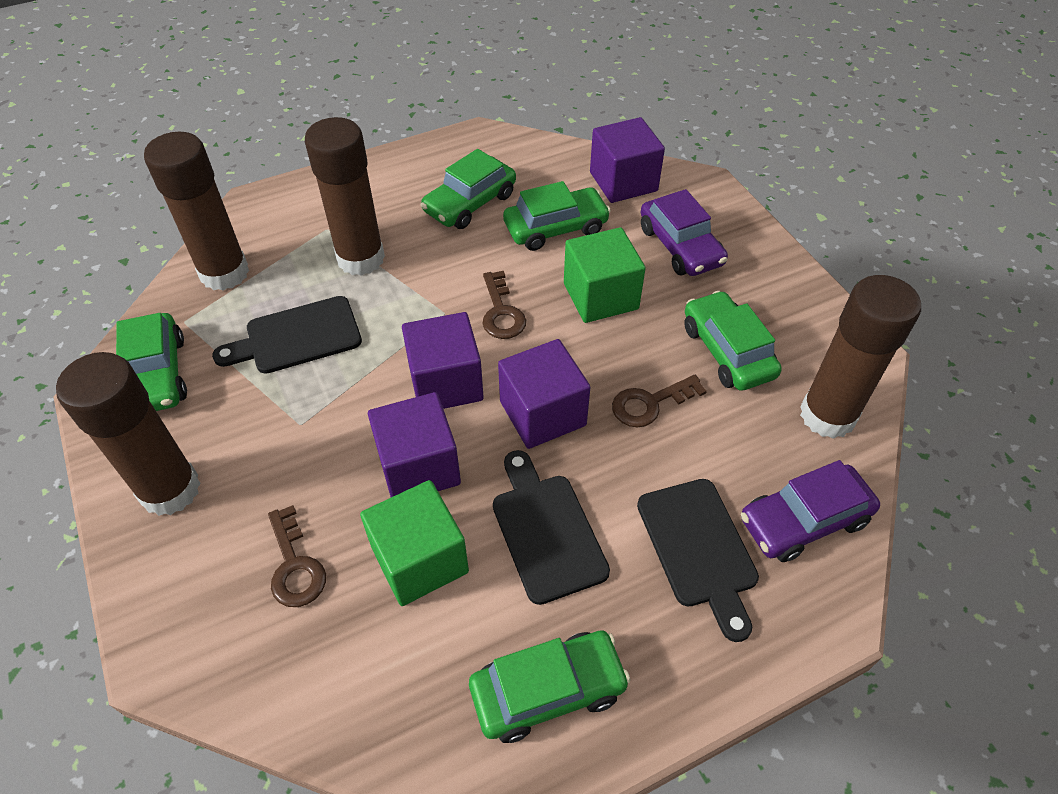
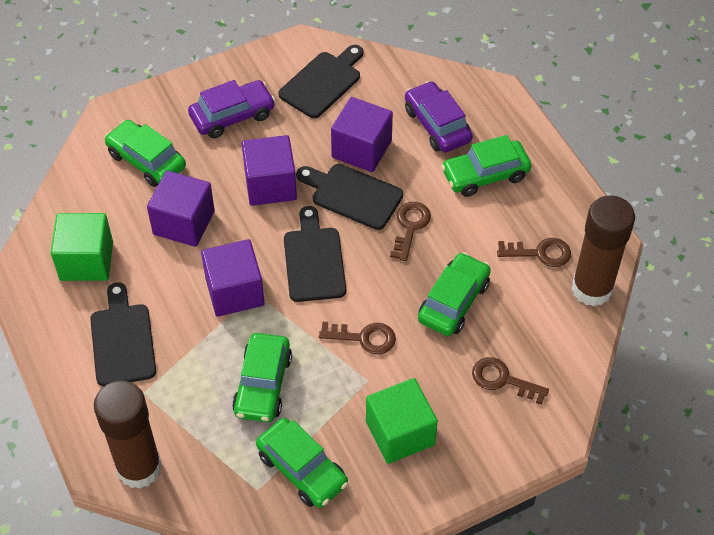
black cutting board: [212,296,362,374] [493,450,610,605] [637,479,759,642] = 3 -> [90,282,156,386] [278,45,363,118] [284,206,346,302] [296,164,403,230] = 4
brown glue stick: [56,352,201,516] [144,132,249,291] [305,117,385,276] [800,275,921,439] = 4 -> [94,381,162,489] [572,195,635,306] = 2
brown key: [268,505,326,607] [482,271,526,339] [612,375,707,427] = 3 -> [319,322,396,354] [390,202,431,261] [472,357,549,405] [497,238,571,267] = 4

